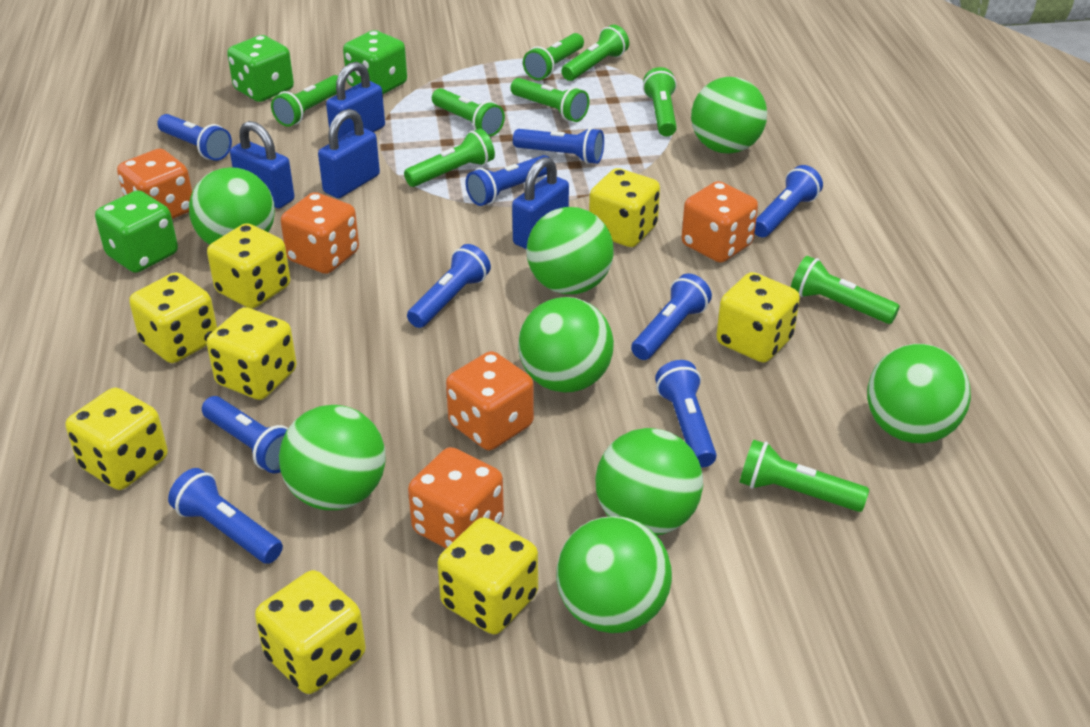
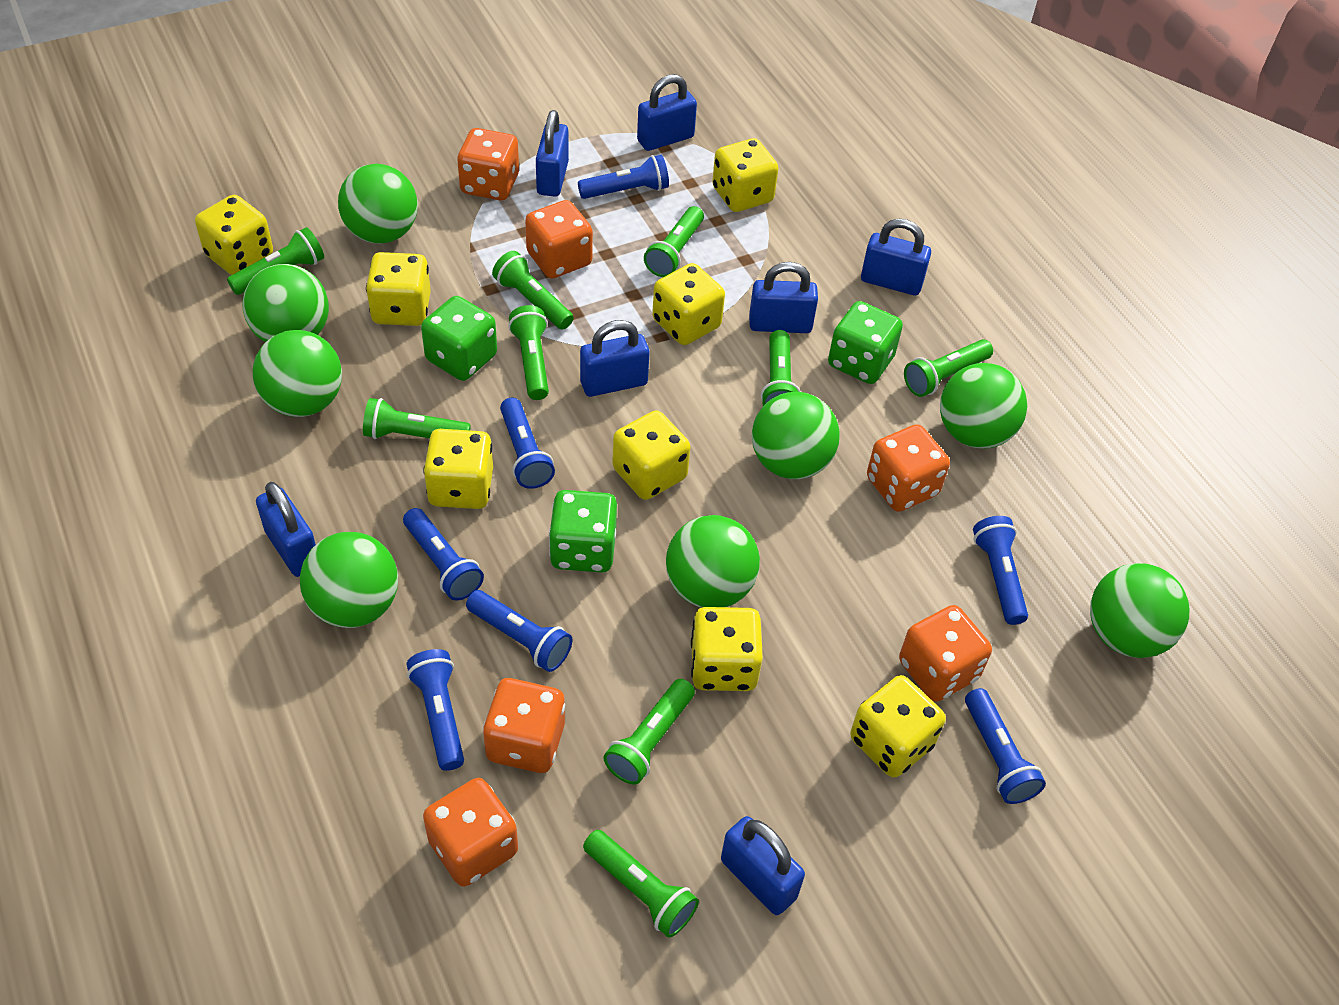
blue flashlight: [157,114,232,161] [168,468,283,564] [202,396,288,473] [407,244,491,328] [465,155,549,206] [513,127,604,164] [631,274,712,360] [655,360,717,468] [755,165,823,237] = 9 -> [403,508,484,601] [407,649,464,771] [466,590,572,672] [500,398,555,489] [578,155,669,199] [965,688,1046,804] [973,516,1028,625] = 7
blue padlock: [230,121,294,208] [318,109,380,198] [326,62,385,139] [512,157,569,249] = 4 -> [256,482,316,577] [536,110,569,197] [580,320,650,397] [637,74,697,151] [721,816,805,915] [749,262,818,333] [861,219,931,296] = 7
orange dice: [117,149,192,219] [281,192,359,274] [408,447,504,548] [446,351,534,450] [682,181,758,263] = 5 -> [423,778,518,887] [457,128,519,200] [483,678,565,773] [525,200,593,279] [867,424,950,512] [899,605,992,702] = 6

